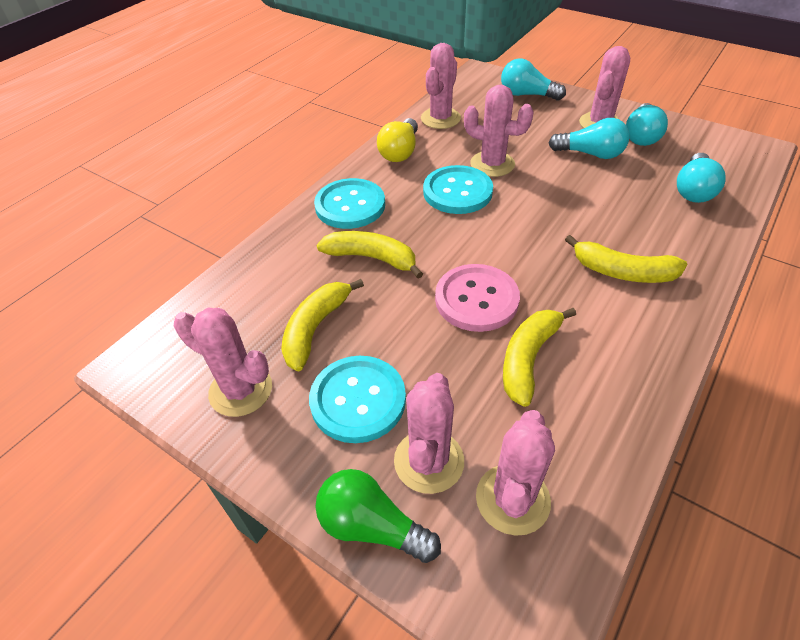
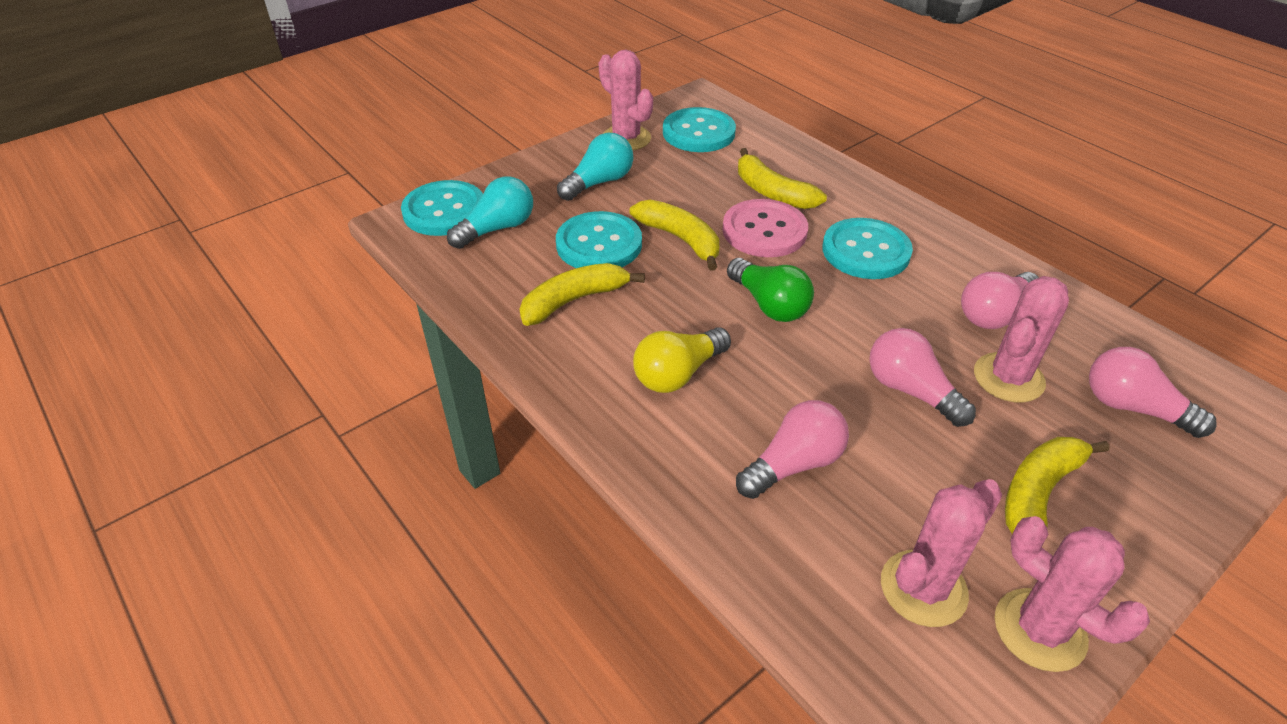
pink cactus: [174,308,272,417] [394,373,464,494] [421,43,461,129] [464,85,534,177] [476,410,555,536] [579,46,630,128] = 6 -> [598,50,653,151] [881,479,1002,627] [974,276,1069,403] [995,516,1150,672] = 4
pink light bulb: none = 0 -> [736,400,849,499] [869,328,976,427] [961,272,1039,329] [1089,347,1217,438] = 4
turquoise button: [309,356,406,443] [314,178,385,229] [423,165,493,214] = 3 -> [401,180,483,236] [556,211,642,268] [663,107,736,152] [822,218,913,279] = 4
turquoise light bulb: [501,59,566,100] [549,118,630,159] [626,103,668,146] [677,153,726,203] = 4 -> [447,176,533,249] [557,133,634,201] = 2

